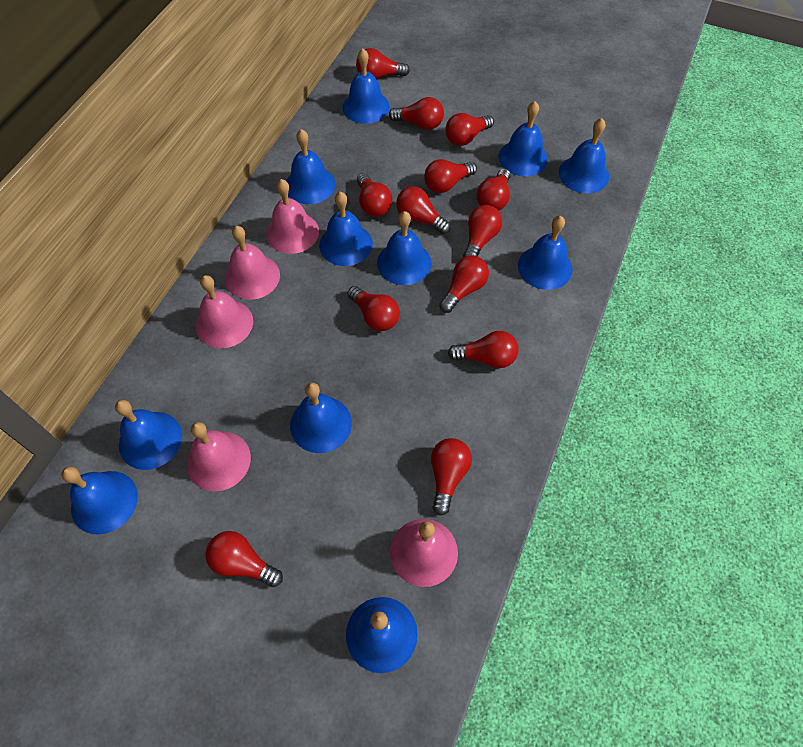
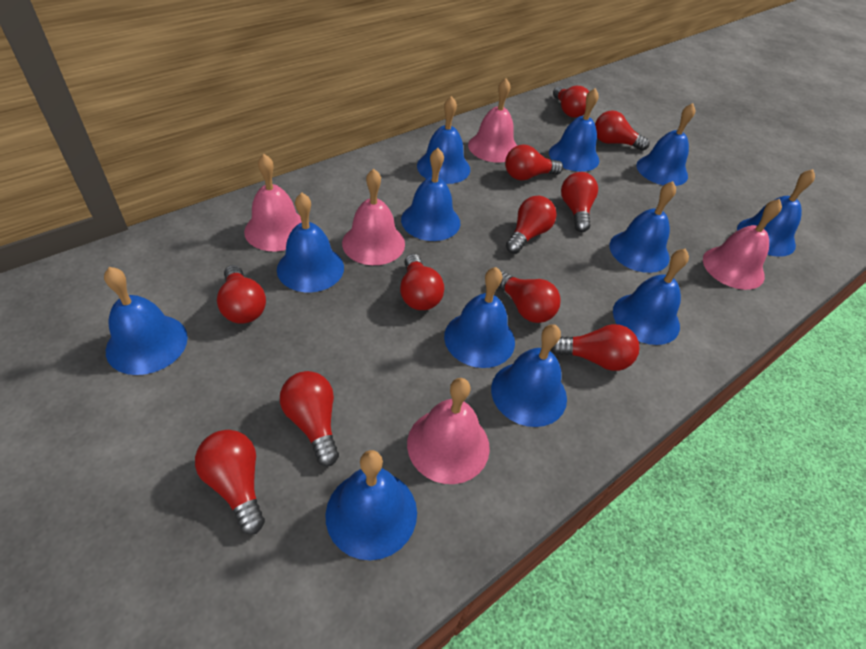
blue bell: [61,467,138,535] [115,400,182,470] [286,129,336,204] [290,382,352,453] [319,192,373,266] [342,48,390,124] [346,597,418,673] [377,211,431,285] [499,101,548,176] [518,216,573,290] [559,118,609,193] = 11 -> [104,267,188,375] [277,193,344,292] [326,450,417,560] [401,148,460,241] [417,96,470,184] [444,267,515,368] [491,324,567,427] [549,88,599,172] [609,181,676,273] [613,248,689,345] [637,103,695,186] [737,169,815,257] = 12
red light bulb: [205,531,283,587] [347,286,400,331] [356,48,410,79] [357,173,392,217] [389,97,444,130] [396,186,451,234] [424,159,477,193] [431,438,472,516] [439,255,489,313] [446,113,494,146] [448,331,519,368] [463,205,502,257] [477,169,511,211] = 13 -> [195,430,265,535] [217,265,266,324] [280,371,339,466] [400,254,444,310] [499,271,560,323] [505,145,563,181] [506,196,556,254] [551,324,639,371] [553,86,589,118] [561,172,598,232] [595,110,650,151] = 11

